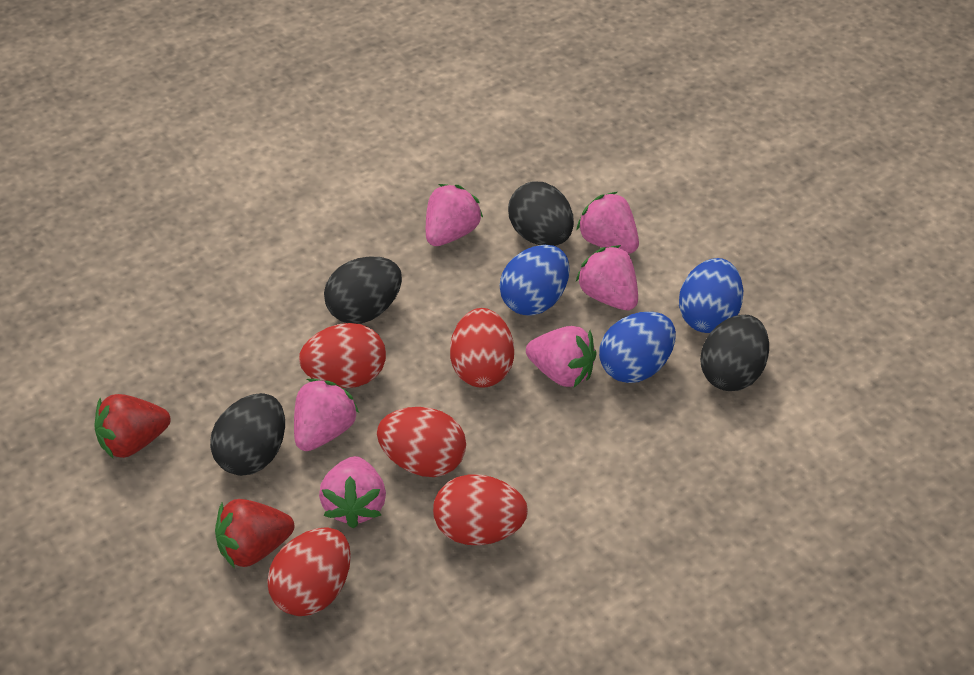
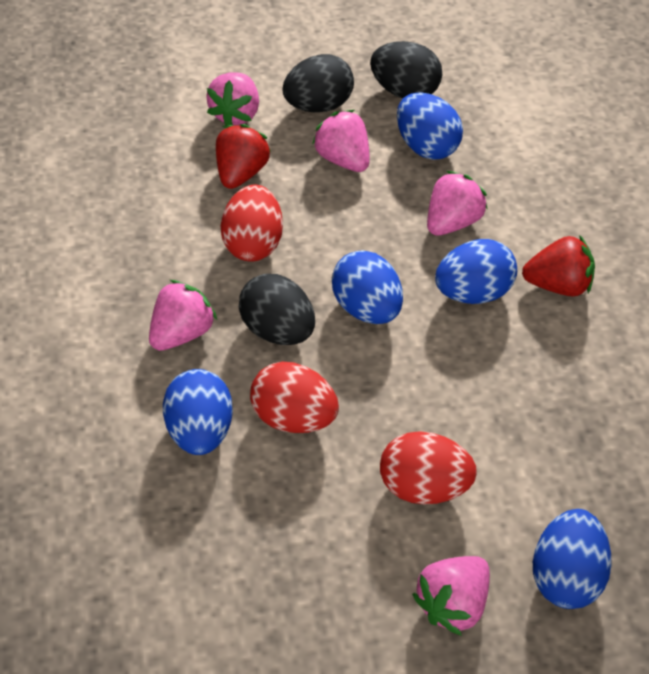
black egg: [210,393,285,476] [324,257,402,324] [508,181,574,246] [700,315,769,391] = 4 -> [239,274,315,345] [282,54,354,112] [370,41,442,98] = 3
blue egg: [500,245,569,316] [599,312,676,383] [679,258,743,333] = 3 -> [163,369,233,455] [332,250,403,324] [397,92,463,160] [435,239,517,304] [533,509,612,609] = 5
pink strawberry: [294,379,359,451] [319,456,386,528] [426,184,483,246] [526,326,597,387] [576,192,639,254] [576,245,638,310] = 6 -> [149,280,217,351] [206,72,259,125] [312,110,370,172] [412,556,490,636] [427,171,488,236] = 5
red egg: [267,527,351,616] [299,323,386,388] [377,407,466,477] [433,474,528,545] [450,308,514,388] = 5 -> [220,185,283,261] [250,362,339,433] [380,431,477,504] = 3

